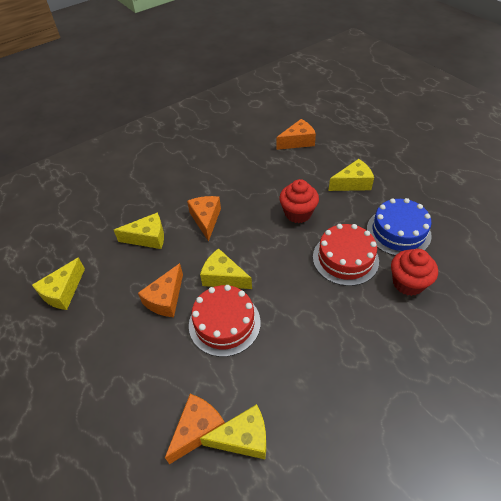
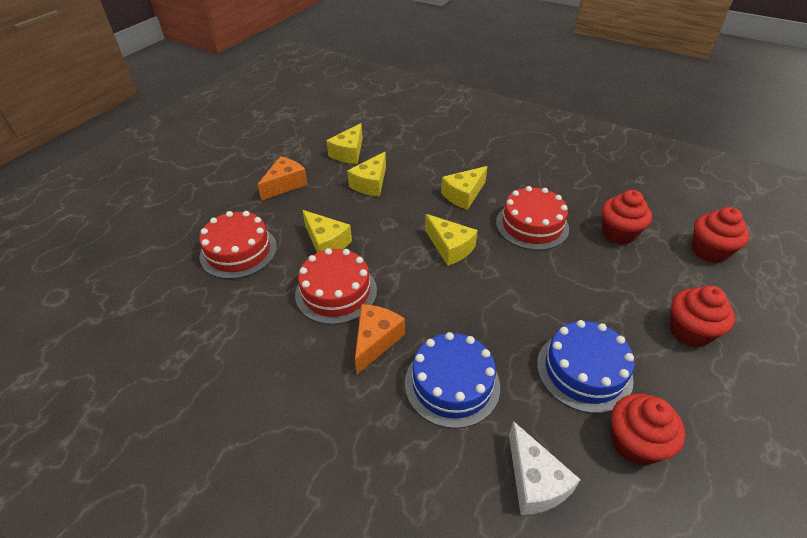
blue cake: [367,198,432,256] = 1 -> [405,332,500,429] [537,320,635,413] = 2
orange cheese: [138,263,183,317] [165,394,225,464] [187,196,221,241] [276,119,316,150] = 4 -> [257,156,308,201] [355,304,405,374] = 2
red cake: [189,285,261,357] [313,224,379,286] = 2 -> [199,211,277,279] [295,248,377,324] [496,186,569,250] = 3
red cupcake: [279,179,319,223] [391,249,438,296] = 2 -> [602,190,652,245] [611,393,685,466] [669,286,735,347] [692,207,750,263] = 4
white cheese: none = 0 -> [509,421,581,515] = 1

